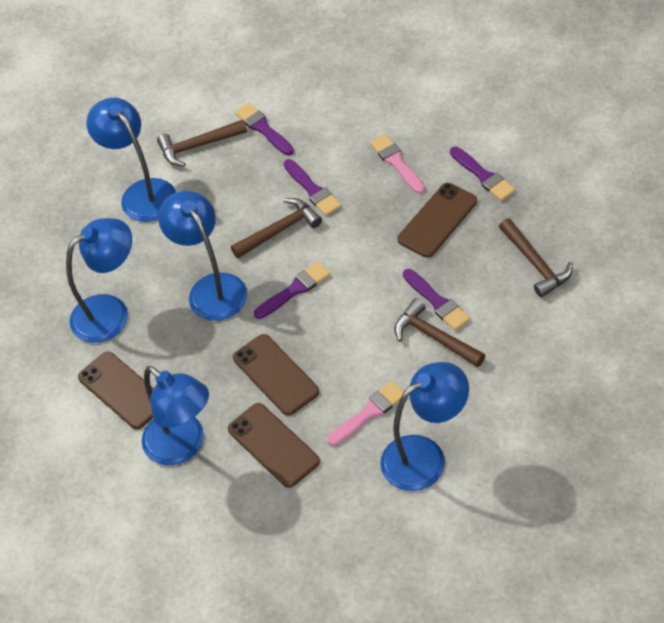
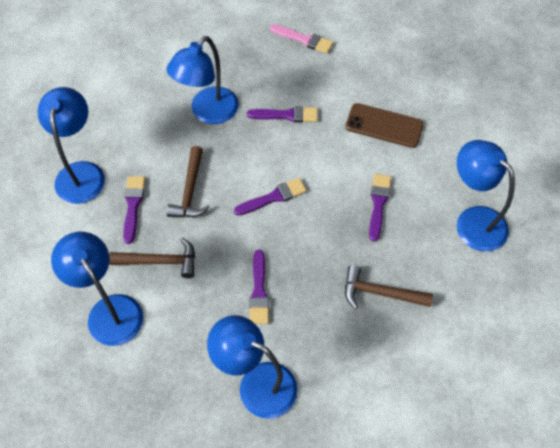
brown hammer: [157,119,247,167] [231,198,322,258] [394,298,485,367] [499,218,573,297] = 4 -> [109,237,195,278] [166,146,210,217] [345,265,433,309] = 3
brown phone: [78,351,154,429] [228,403,320,488] [233,334,319,416] [398,183,477,258] = 4 -> [345,103,424,148] = 1
pink brush: [327,381,404,446] [370,134,425,194] = 2 -> [270,24,333,53] = 1

